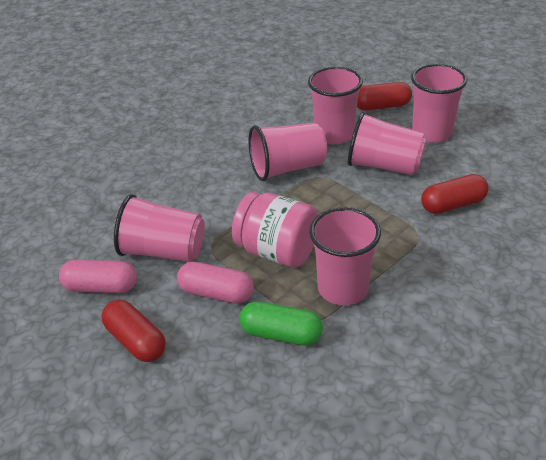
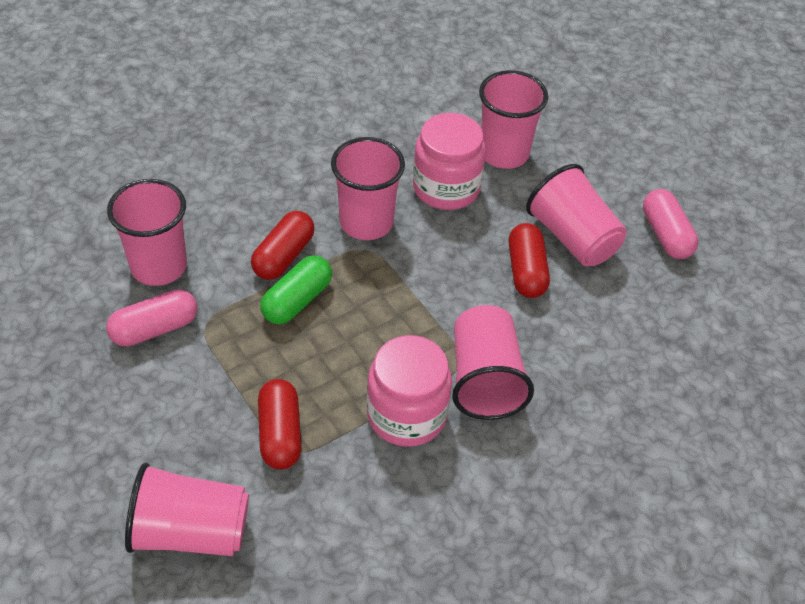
pink jar: [232,192,319,268] = 1 -> [367,335,452,447] [413,113,486,210] = 2

